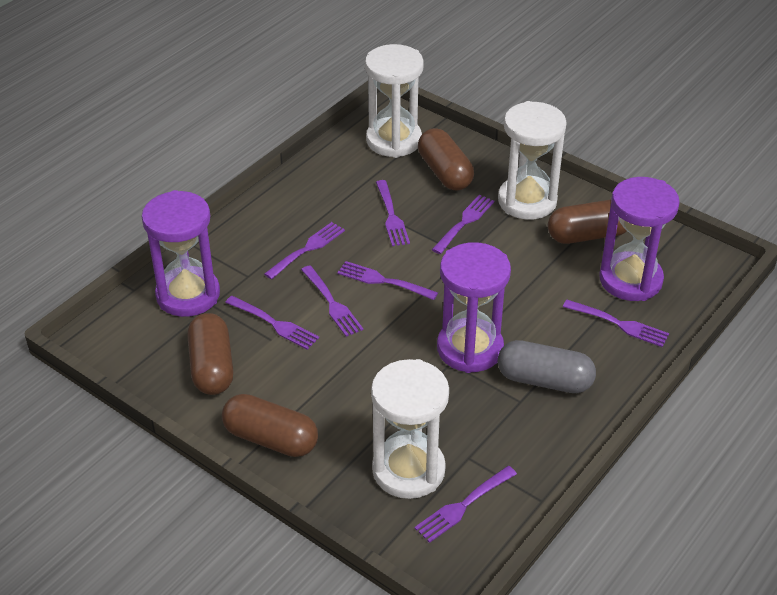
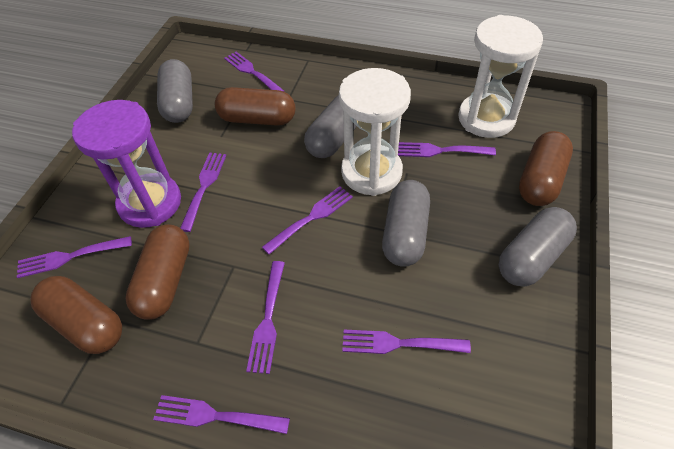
grey capsule: [498,340,596,393] = 1 -> [157,59,193,123] [304,95,357,158] [382,180,430,267] [499,207,577,287] = 4
purple hourglass: [142,190,220,317] [437,242,511,373] [599,177,680,301] = 3 -> [72,100,181,228] = 1
white hourglass: [365,44,424,158] [371,359,449,499] [498,101,567,220] = 3 -> [339,68,411,196] [458,15,543,138] = 2

